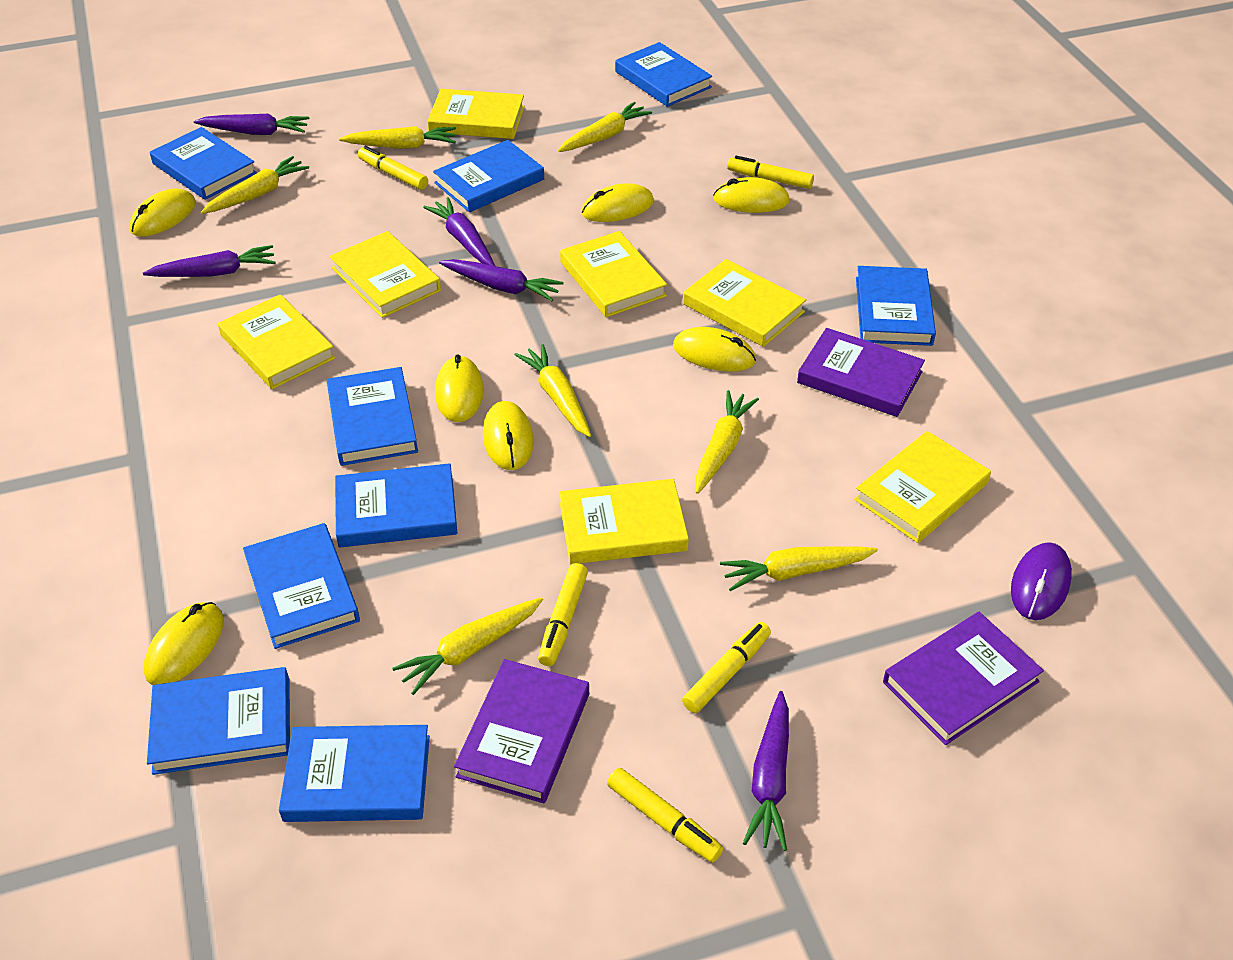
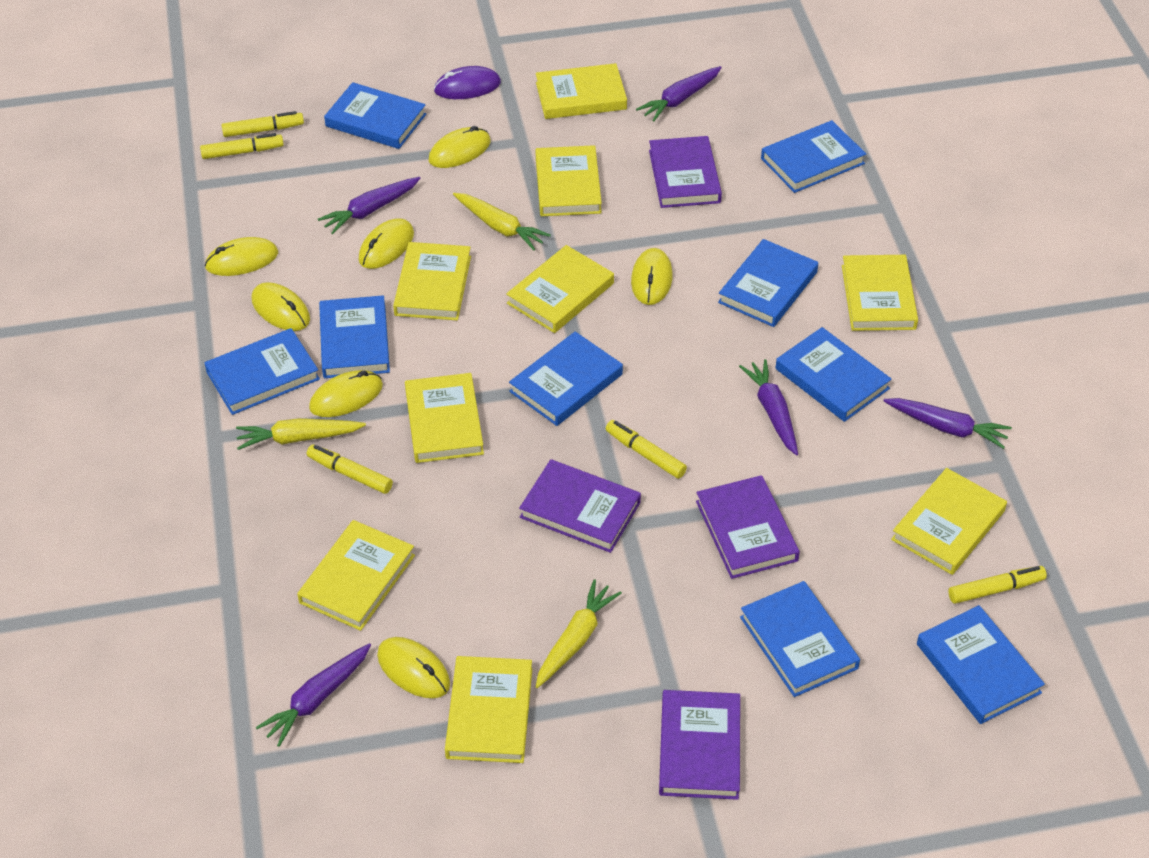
purple book: [454,659,589,803] [797,328,925,417] [883,612,1044,745] = 3 -> [519,459,641,553] [649,136,722,208] [659,690,740,800] [696,475,800,579] = 4
yellow book: [218,294,335,389] [329,231,441,318] [427,89,525,139] [559,479,689,564] [560,231,667,317] [683,259,806,347] [854,431,991,543] = 7 -> [297,520,415,631] [393,242,471,320] [405,373,484,463] [445,656,532,763] [506,245,614,333] [535,145,602,216] [536,63,627,119] [842,255,918,331] [891,468,1007,575] = 9
yellow carrot: [201,156,309,214] [339,126,456,149] [392,597,543,695] [514,344,591,437] [558,102,652,152] [695,390,759,494] [720,546,878,591] = 7 -> [236,418,366,450] [453,193,551,250] [536,579,622,688] = 3

